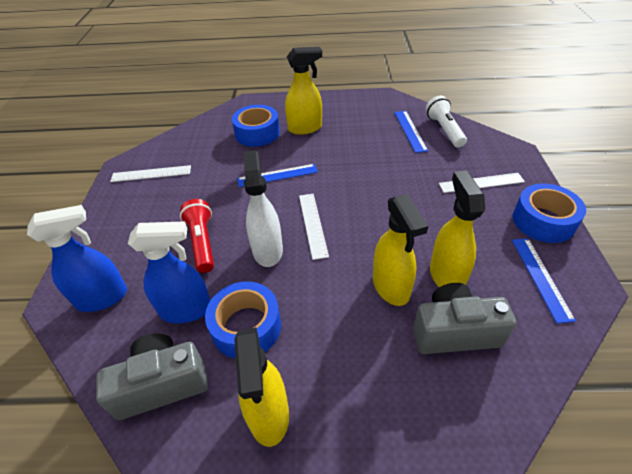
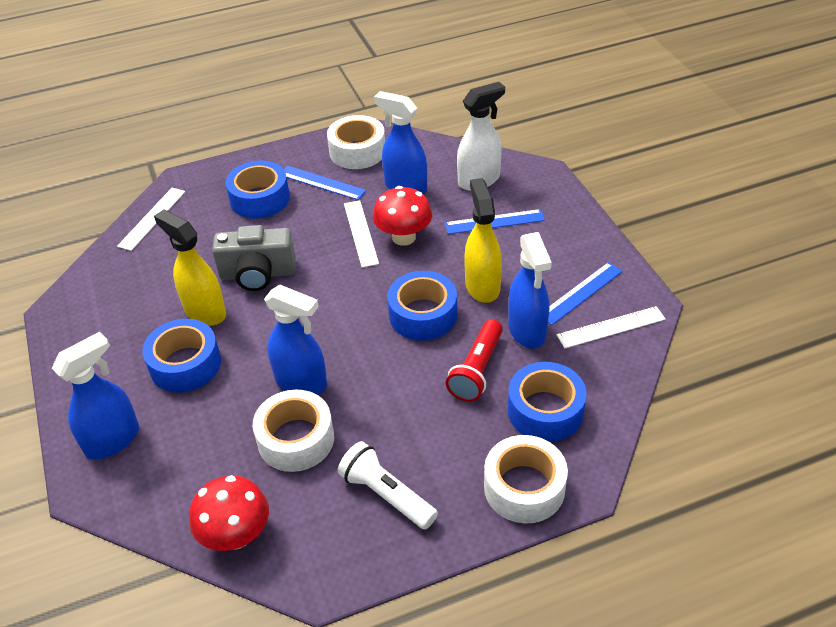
blue spray bottle: [27,205,127,312] [128,221,211,324] = 2 -> [52,332,139,460] [264,285,327,395] [374,91,427,194] [508,232,552,349] = 4
blue tape: [205,281,281,359] [232,105,280,147] [513,184,586,243] = 3 -> [142,319,221,393] [225,161,290,219] [387,271,457,341] [508,362,586,442] = 4
grey camera: [96,333,208,420] [413,283,516,354] = 2 -> [212,225,296,291] = 1
red mushroom: none = 0 -> [189,475,269,551] [373,186,432,246] = 2
white tape: none = 0 -> [253,390,334,472] [327,115,385,169] [484,435,568,523] = 3
yellow spray bottle: [234,327,289,447] [285,47,322,135] [373,194,428,306] [430,171,485,287] = 4 -> [154,209,226,326] [465,178,502,303] = 2

